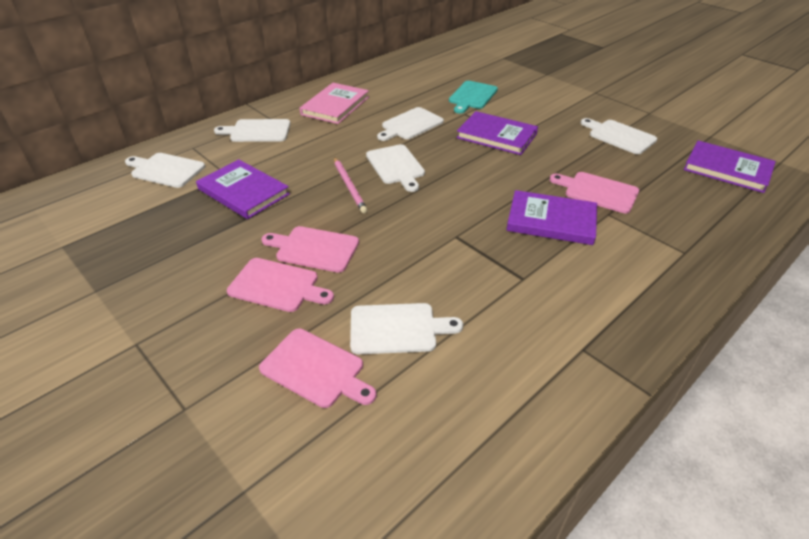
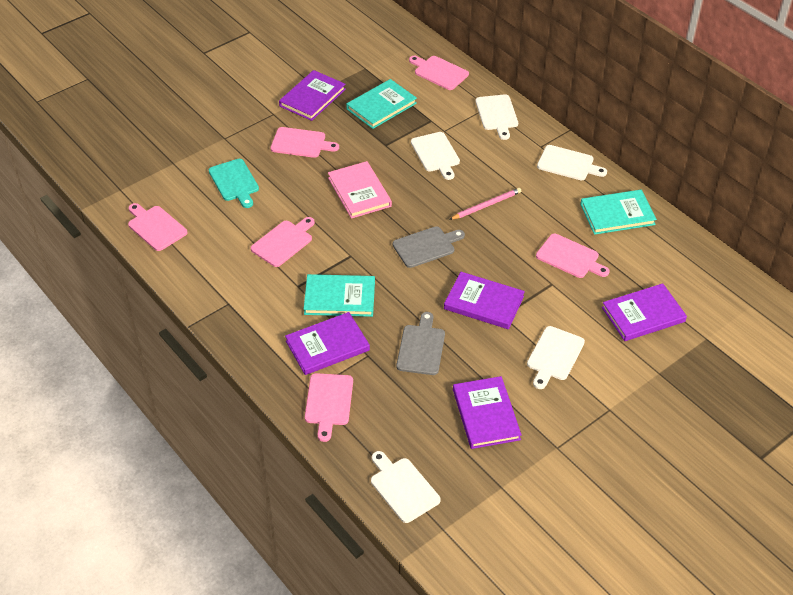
grey cutting board: none = 0 -> [393,226,465,268] [397,312,445,375] = 2
pink cutting board: [227,258,334,312] [259,328,376,408] [261,226,359,273] [550,172,639,213] = 4 -> [128,203,187,251] [251,217,315,267] [271,127,339,158] [305,373,353,442] [409,56,469,90] [536,234,610,278] = 6
purple book: [196,159,290,219] [457,111,538,155] [507,190,597,245] [684,140,776,193] = 4 -> [279,70,346,121] [285,312,370,375] [444,272,525,329] [453,376,522,449] [602,283,687,341] = 5
turquoise book: none = 0 -> [304,274,375,317] [346,79,417,129] [580,190,657,235] = 3
white cutting board: [125,153,205,188] [214,119,291,142] [350,303,463,354] [366,144,425,192] [377,107,444,141] [581,118,657,154] = 6 -> [371,451,441,523] [411,132,460,180] [476,94,518,140] [527,326,585,389] [537,145,607,180] = 5

